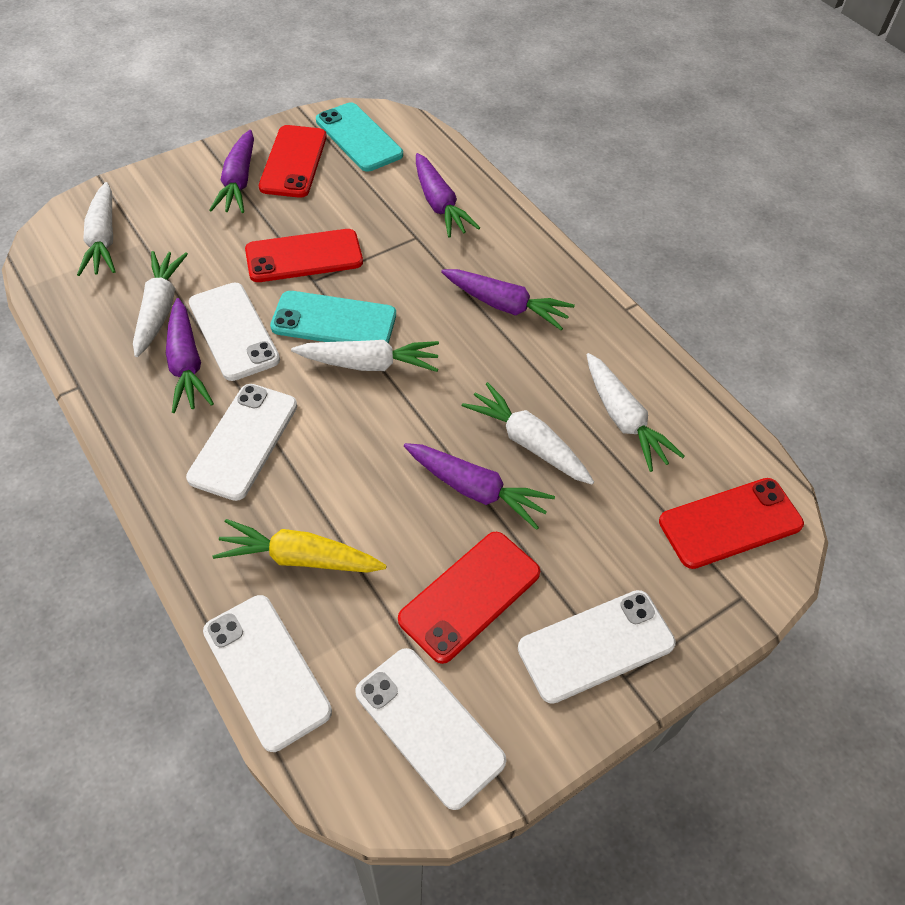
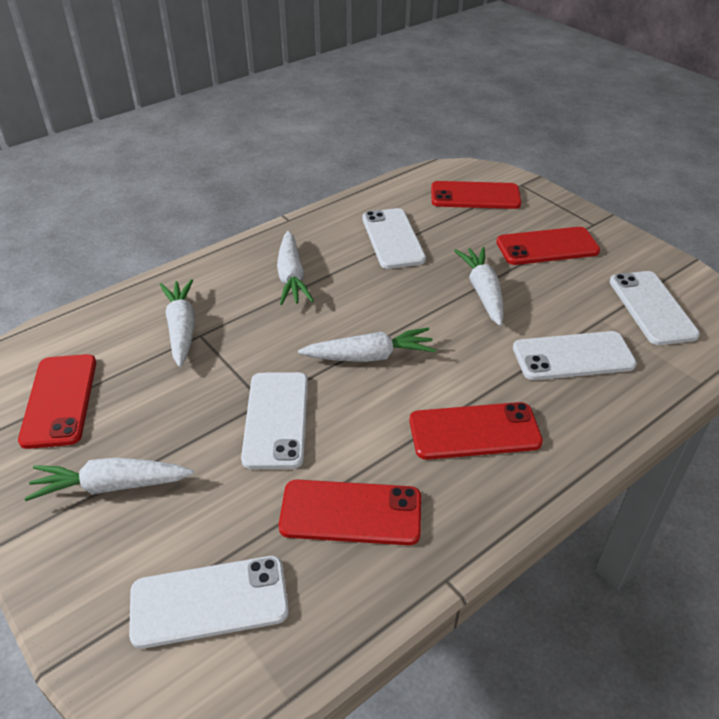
purple carrot: [166,298,214,413] [209,130,254,213] [404,443,555,530] [416,153,480,238] [441,269,575,330] = 5 -> none = 0
red phone: [245,229,363,282] [259,125,327,198] [398,532,540,664] [659,478,804,569] = 4 -> [18,354,96,449] [279,480,421,545] [409,402,543,460] [431,181,521,209] [496,227,600,265] = 5
turquoise phone: [270,291,396,344] [316,102,403,172] = 2 -> none = 0
yellow carrot: [212,519,387,573] = 1 -> none = 0

